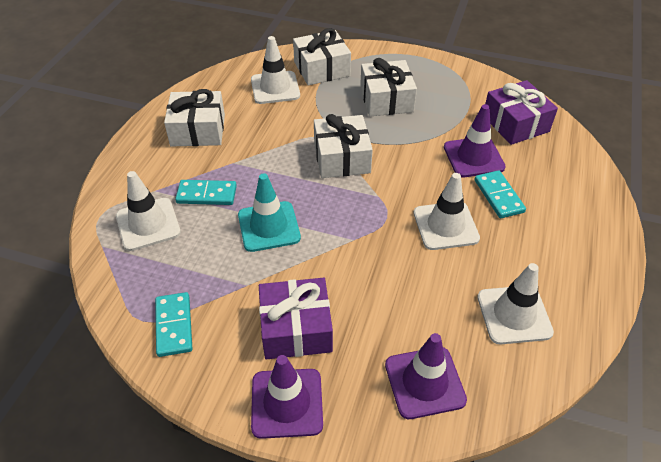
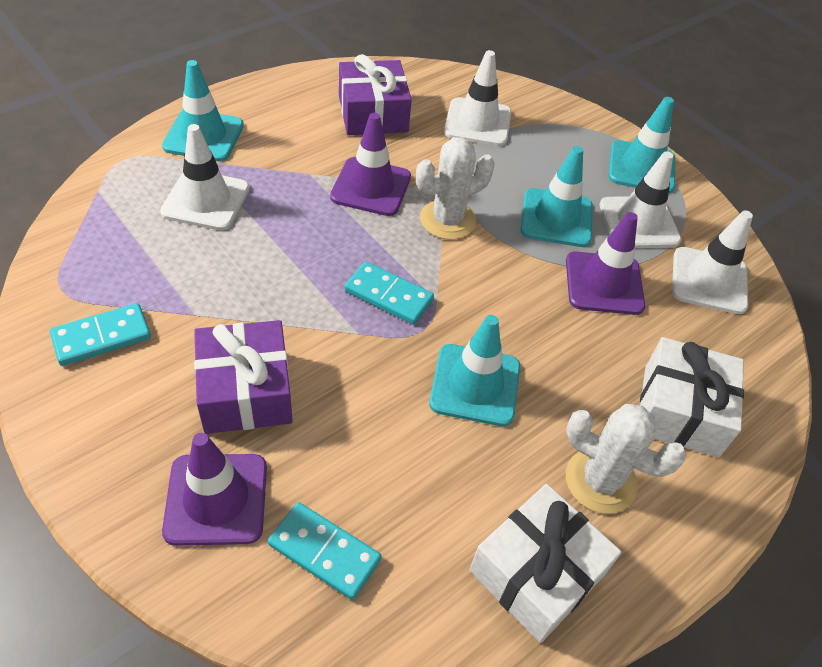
turquoise traffic cone: [238,173,301,252] = 1 -> [162,60,244,161] [429,315,520,426] [521,146,592,247] [608,97,675,193] = 4
white cactus: none = 0 -> [416,137,495,240] [566,404,687,514] = 2
white gift: [164,89,225,146] [293,28,351,86] [314,114,373,178] [360,58,417,116] = 4 -> [470,484,622,643] [640,337,744,457] = 2

